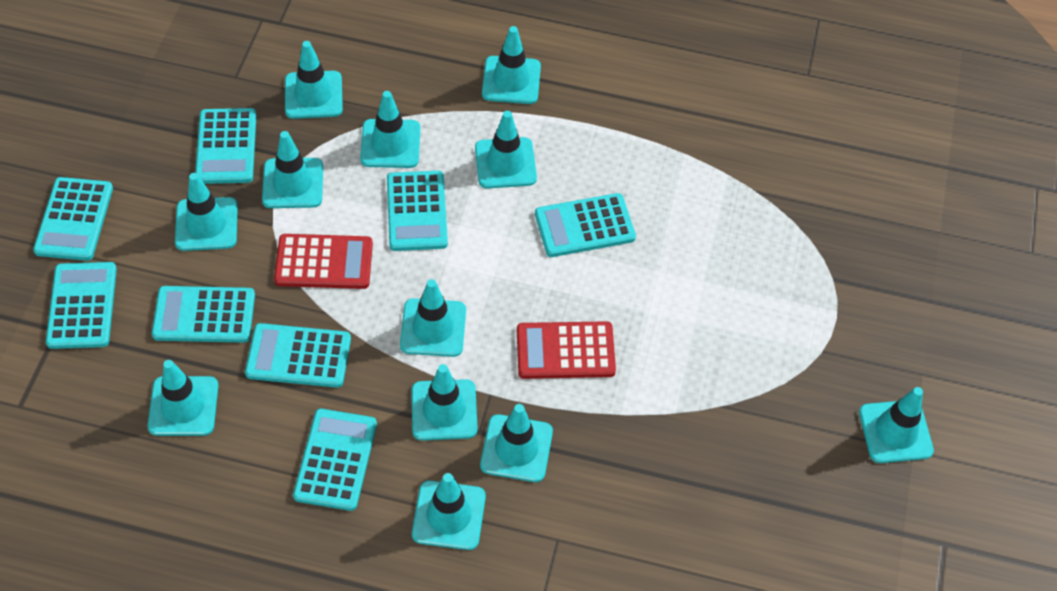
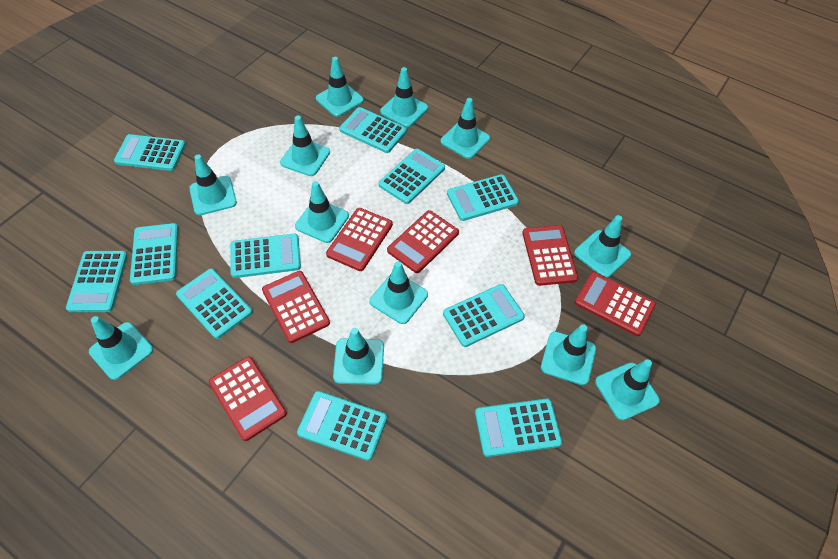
red calculator: [274,234,373,289] [517,321,616,379] = 2 -> [209,356,287,441] [262,271,330,343] [326,208,393,271] [387,210,459,273] [522,225,578,286] [575,272,656,336] = 6
turquoise calculator: [33,177,113,261] [46,262,117,349] [152,286,255,343] [195,108,257,184] [245,323,351,388] [293,409,377,511] [387,171,448,251] [535,193,636,257] = 8 -> [66,251,128,312] [114,134,186,171] [130,223,178,285] [176,268,252,339] [230,234,301,278] [297,391,387,461] [339,107,407,153] [378,149,445,204] [443,284,525,347] [447,174,519,221] [475,398,562,457] = 11

